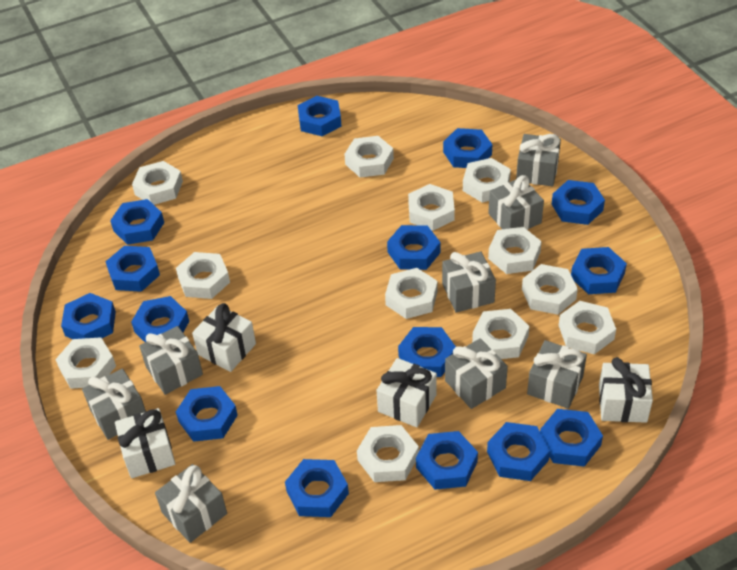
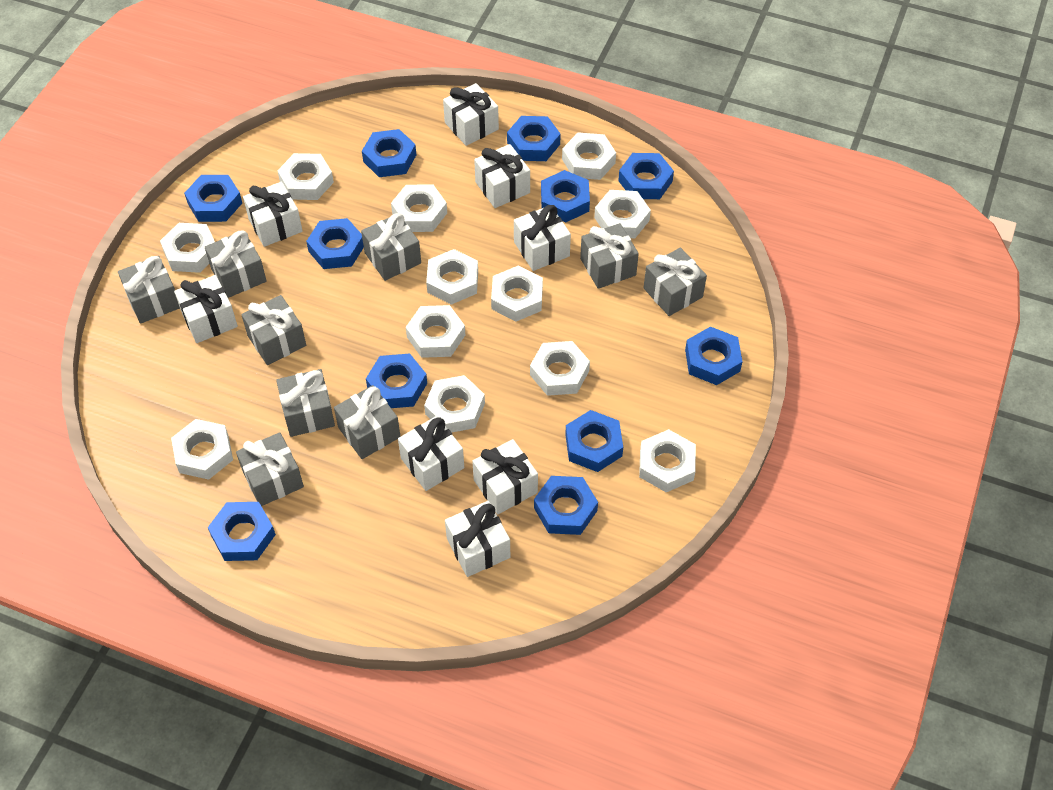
blue nut: [61,293,116,339] [106,246,160,292] [110,199,164,245] [131,296,189,342] [176,386,238,442] [285,459,349,517] [298,96,341,136] [387,225,440,270] [398,327,456,377] [416,431,478,490] [443,128,493,168] [487,422,550,481] [540,409,603,467] [552,180,605,225] [571,247,627,294] = 15 -> [184,175,242,222] [208,502,276,561] [306,218,364,269] [362,129,416,177] [366,353,427,408] [507,116,561,161] [534,476,598,535] [541,170,590,222] [565,410,623,472] [618,153,674,199] [685,327,742,385] = 11
grey gift: [82,369,146,440] [139,326,203,395] [155,464,227,543] [442,251,496,313] [445,338,508,409] [488,175,544,230] [516,134,561,186] [527,340,587,409] = 8 -> [118,256,180,324] [205,231,267,298] [236,432,304,506] [241,295,306,365] [276,369,335,437] [334,385,401,459] [361,213,421,281] [580,223,639,289] [644,248,707,316] = 9
white gift: [115,408,175,478] [192,303,256,372] [377,358,437,427] [599,357,653,423] = 4 -> [174,275,238,343] [243,182,303,247] [398,416,464,491] [443,83,499,146] [445,501,510,577] [472,439,538,514] [474,144,530,208] [514,205,571,271] = 8

